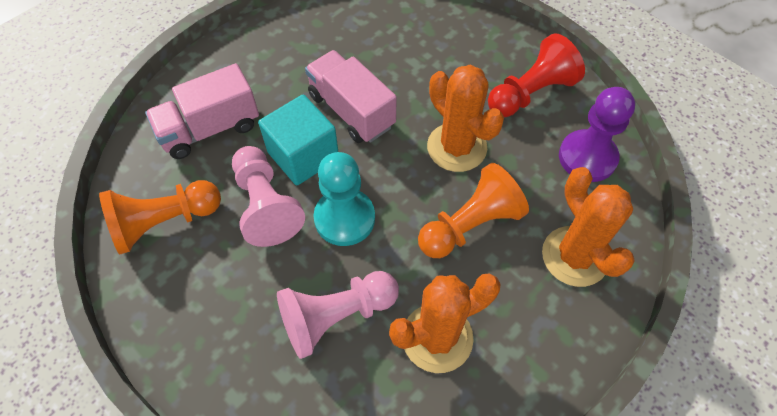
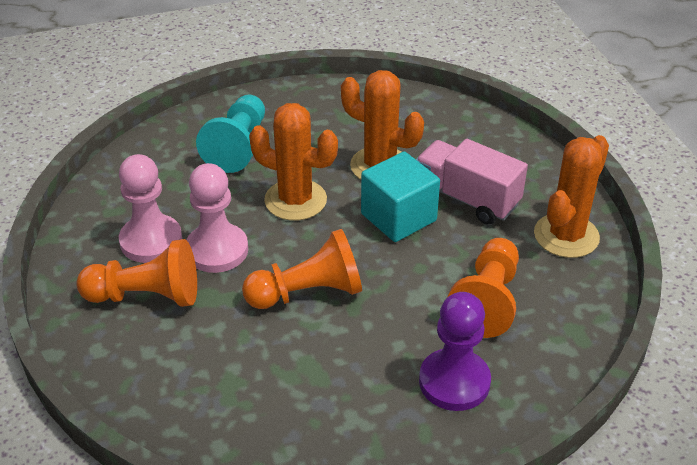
orange pawn: [99,180,221,254] [418,163,529,258] = 2 -> [76,239,197,307] [242,229,362,309] [448,238,519,338] = 3
pink truck: [145,63,259,159] [305,50,397,143] = 2 -> [416,139,528,225] = 1
red pawn: [488,33,585,117] = 1 -> none = 0

